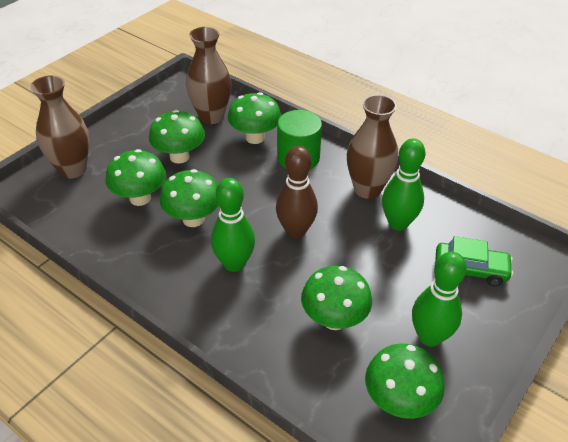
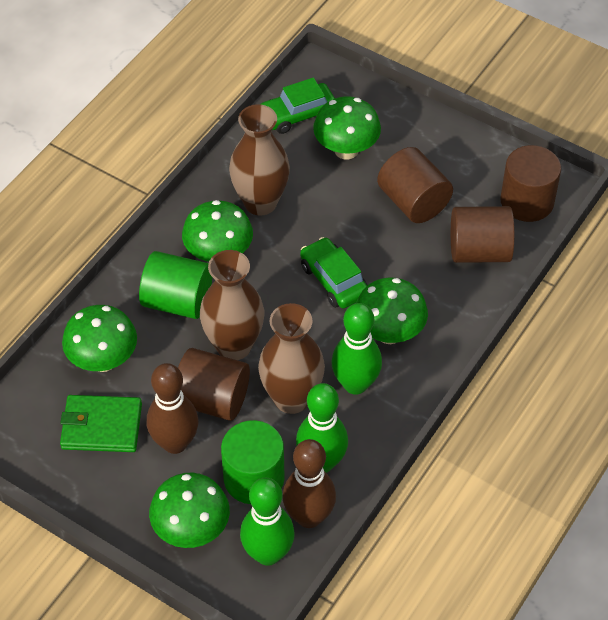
brown bowling pin: [276,146,318,238] = 1 -> [147,363,198,454] [282,439,336,528] = 2
brown cylinder: none = 0 -> [178,348,250,421] [377,147,453,223] [451,206,515,263] [500,145,561,222] = 4
green car: [435,236,513,286] = 1 -> [260,78,335,134] [300,237,367,308] = 2
green cylinder: [277,110,322,169] = 1 -> [139,251,212,319] [221,420,285,504] = 2
green mushroom: [106,149,166,206] [149,110,205,164] [160,169,219,227] [228,92,281,144] [301,266,372,330] [365,344,445,419] = 6 -> [62,305,137,372] [149,473,230,548] [182,200,253,261] [313,96,381,160] [356,278,428,344] = 5
green wallet: none = 0 -> [60,395,142,452] = 1

